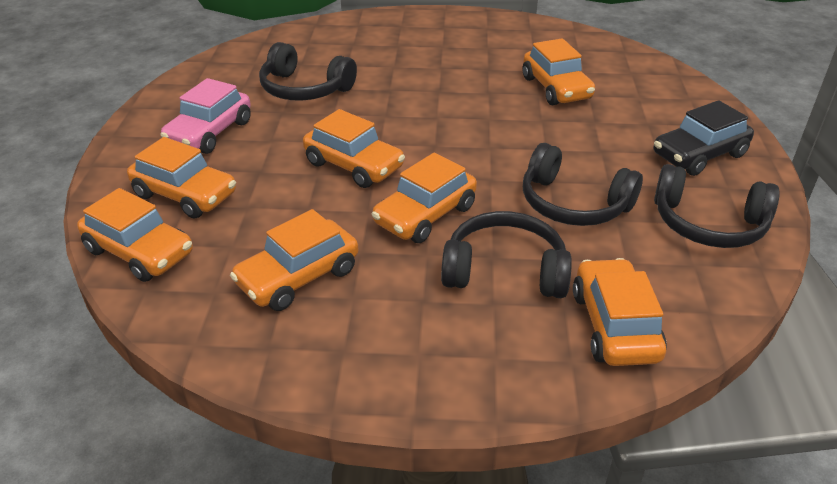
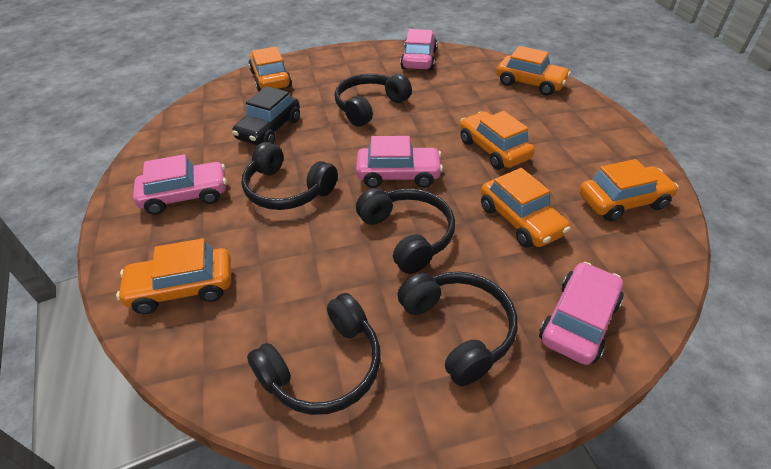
black headphones: [259,42,357,101] [441,211,572,298] [523,143,643,226] [654,164,780,248] = 4 -> [242,142,338,210] [247,293,381,415] [335,74,412,127] [356,188,455,274] [397,272,518,386] = 5
orange car: [77,188,193,282] [127,137,236,219] [230,209,358,311] [303,109,405,188] [372,153,477,243] [523,38,595,105] [573,258,667,366] = 7 -> [116,238,231,314] [249,47,292,92] [460,111,535,169] [481,168,570,248] [497,46,571,96] [579,159,679,222] = 6
pink car: [160,78,251,154] = 1 -> [133,154,227,215] [356,136,443,188] [400,29,437,71] [539,262,623,365] = 4

